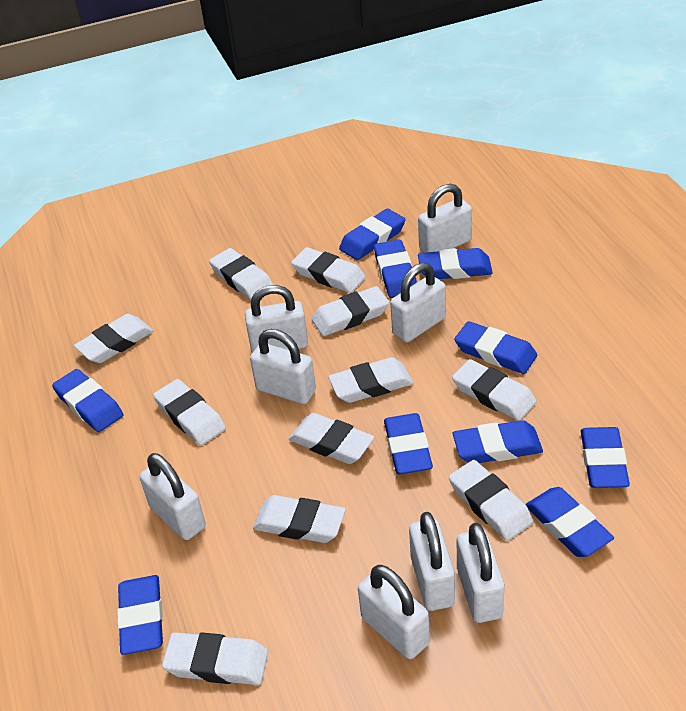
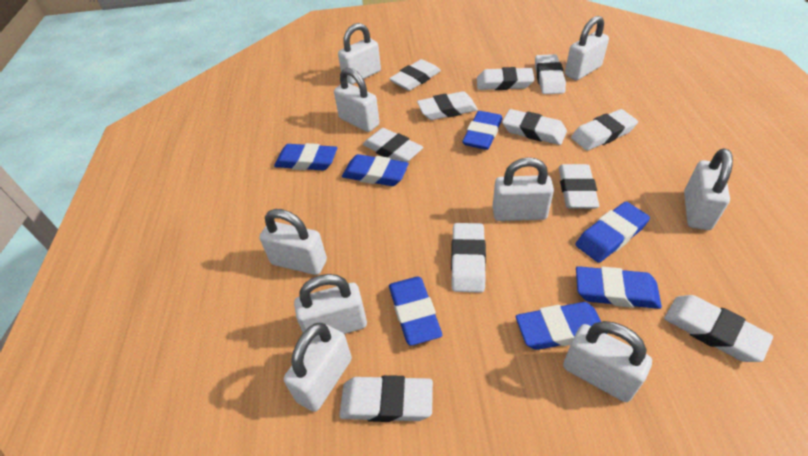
blue eraser: [52,369,124,432] [117,575,163,655] [339,208,406,260] [374,240,417,298] [384,413,433,474] [418,248,493,279] [453,420,543,463] [454,321,537,374] [525,487,614,557] [581,427,630,488] = 10 -> [274,143,337,170] [342,154,409,186] [389,277,442,346] [462,111,502,150] [516,302,607,350] [575,202,650,263] [576,266,662,309] = 7
white padlock: [140,453,206,540] [245,285,308,353] [250,329,316,404] [358,565,430,659] [390,263,446,342] [409,512,455,611] [418,184,472,253] [457,523,504,623] = 8 -> [259,209,327,275] [284,323,352,412] [294,274,367,334] [334,68,379,132] [338,23,381,84] [492,157,554,221] [563,321,652,402] [565,16,609,80] [684,148,733,230] = 9

